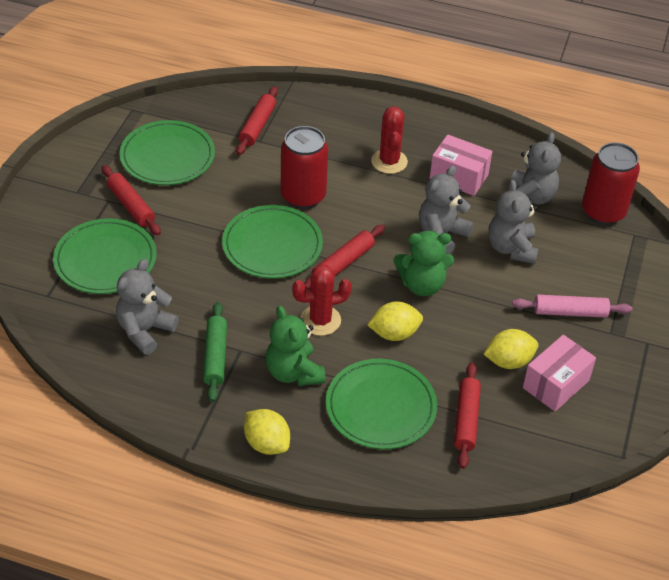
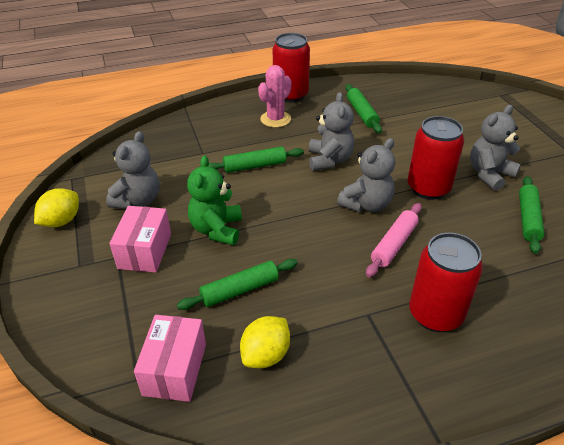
green plate: [53,218,157,294] [120,120,215,185] [222,205,323,279] [326,359,437,449] = 4 -> none = 0
green rolling pin: [203,302,227,402] = 1 -> [177,259,298,310] [209,147,304,173] [345,84,382,133] [519,176,545,254] = 4
green teddy bear: [266,306,326,386] [394,231,454,296] = 2 -> [187,155,242,245] = 1
pink cactus: none = 0 -> [258,65,291,127] = 1
red cactus: [292,264,352,336] [371,106,408,174] = 2 -> none = 0
red can: [281,126,328,209] [582,142,640,225] = 2 -> [273,33,310,102] [408,116,464,200] [409,233,483,332] = 3
red rolling pin: [102,165,161,235] [236,86,278,155] [304,224,385,289] [454,362,481,469] = 4 -> none = 0
yellow lemon: [244,409,290,455] [368,301,423,341] [484,329,538,369] = 3 -> [34,188,79,227] [240,316,290,368] = 2

